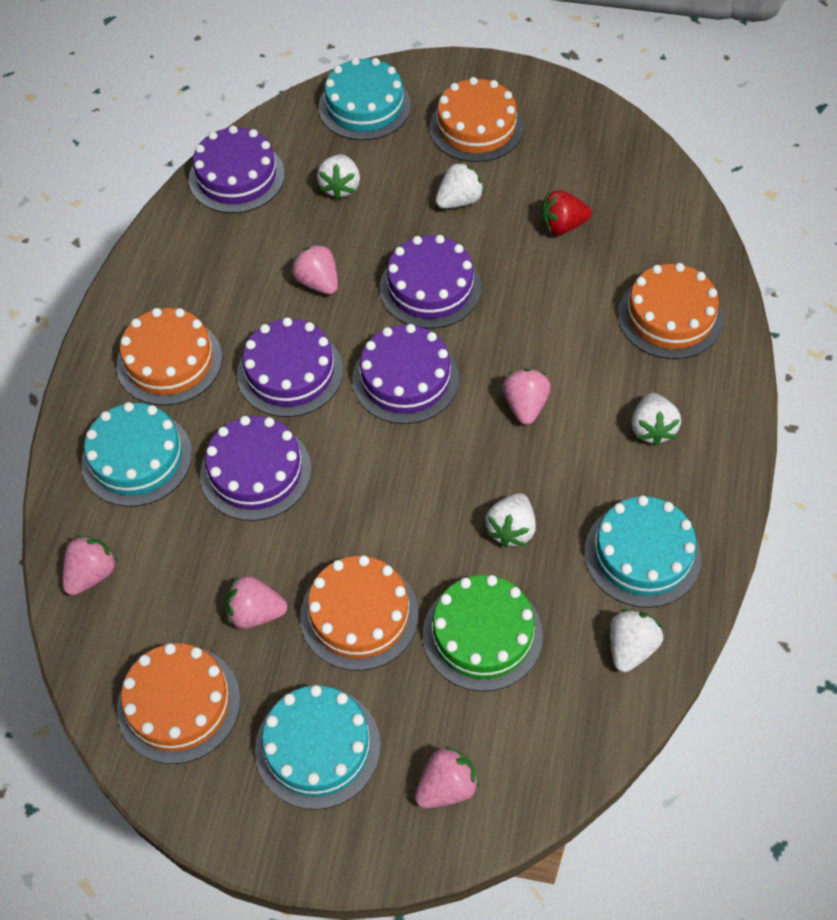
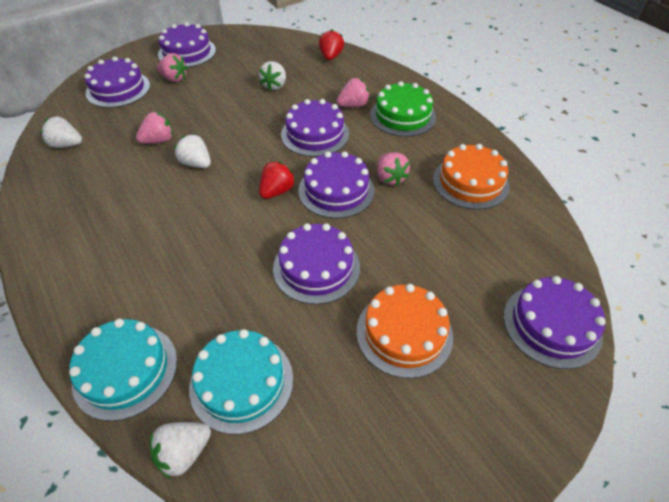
orange cake: [117,308,222,406] [117,643,240,764] [300,555,419,671] [429,77,523,162] [618,263,723,359] = 5 -> [357,284,453,379] [433,144,509,210] = 2
pink strawberry: [63,535,118,595] [225,575,287,629] [292,244,338,295] [415,746,479,808] [502,369,551,425] = 5 -> [136,112,173,144] [157,53,188,82] [337,78,370,107] [377,152,410,186] = 4
purple cake: [189,126,285,213] [200,416,311,521] [237,317,343,417] [352,324,459,424] [380,235,481,329] = 5 -> [84,57,150,108] [158,22,216,67] [273,223,360,304] [281,99,349,157] [298,151,375,219] [504,276,606,369] = 6
red strawberry: [541,190,591,235] = 1 -> [259,161,296,199] [319,29,344,60] = 2
turquoise cake: [81,402,192,507] [255,685,380,810] [319,57,411,140] [585,495,701,608] = 4 -> [69,319,177,421] [189,329,293,434] = 2
white strawberry: [317,154,360,200] [435,161,484,209] [486,493,536,547] [610,609,663,672] [632,393,681,446] = 5 -> [41,117,82,148] [150,422,211,479] [174,134,211,168] [259,61,286,91] = 4

